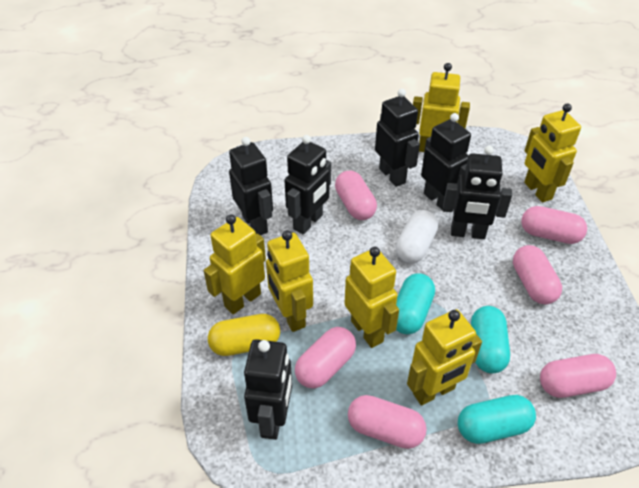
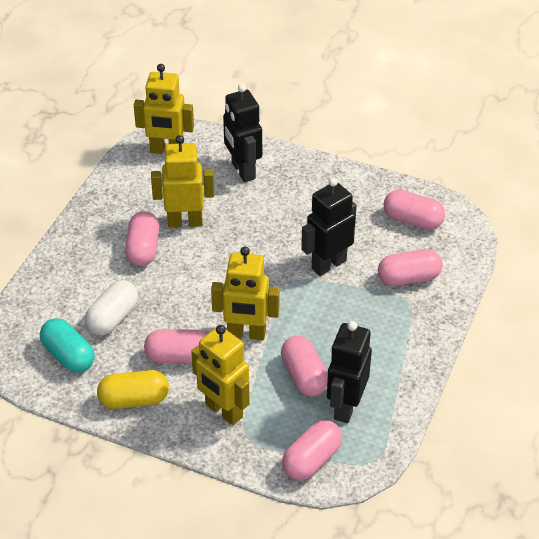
black robot: [229,137,273,236] [244,339,292,440] [284,135,331,235] [375,89,420,187] [421,113,471,210] [443,146,512,239] = 6 -> [223,84,262,182] [301,178,357,276] [327,321,372,423] = 3
turquoise capsule: [396,273,435,334] [458,395,536,444] [471,306,510,373] = 3 -> [40,318,95,373] = 1
yellow robot: [204,214,266,314] [266,230,313,332] [344,247,399,348] [407,309,482,406] [413,63,470,152] [524,103,581,203] = 6 -> [134,64,194,154] [151,135,214,228] [191,325,250,425] [211,247,279,340] = 4

